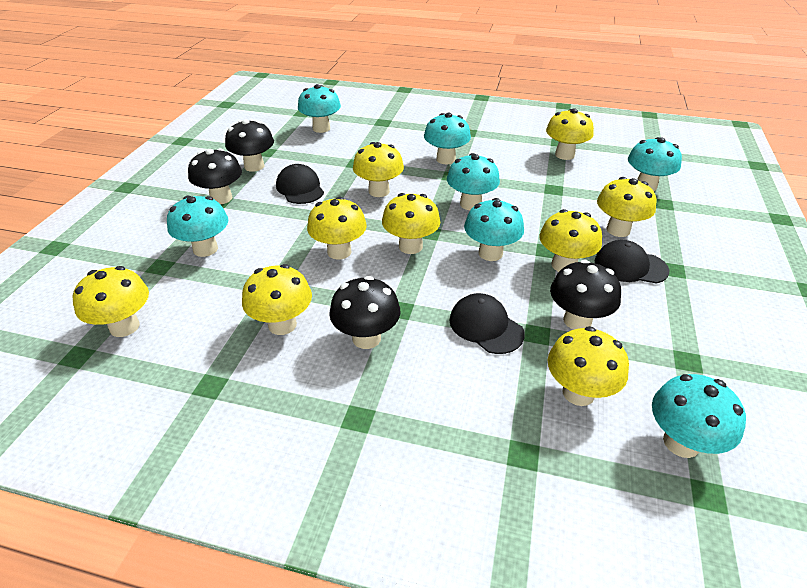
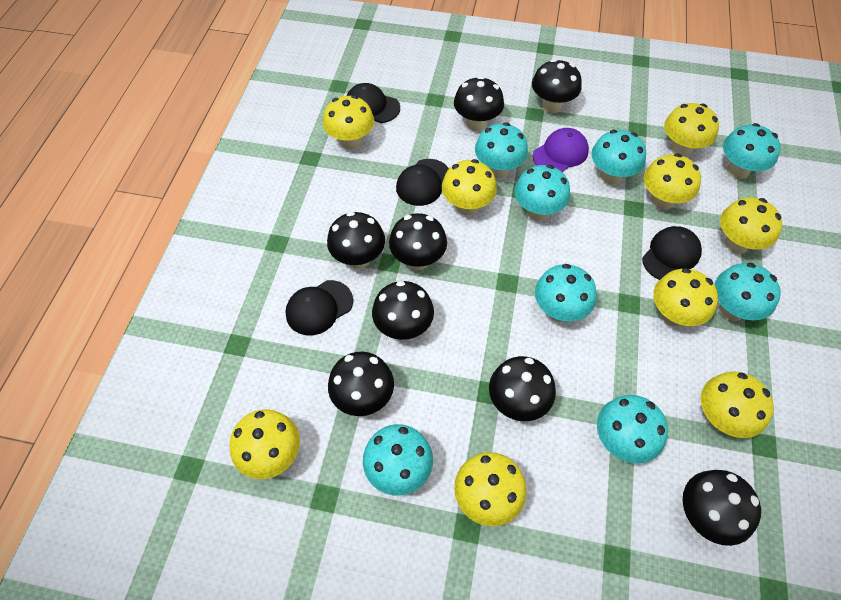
black cap: [276,164,324,204] [449,293,525,354] [595,240,670,284] = 3 -> [285,280,353,335] [346,83,400,123] [396,159,449,206] [642,226,702,280] = 4
black mushroom: [188,148,242,204] [225,119,274,172] [329,276,400,349] [550,260,621,330] = 4 -> [327,212,385,269] [328,352,394,416] [372,281,434,340] [389,213,447,270] [454,76,504,131] [489,356,556,421] [532,59,582,113] [683,470,761,546] = 8
purple cap: none = 0 -> [533,128,589,172] = 1
turquoise mushroom: [167,195,228,257] [298,84,341,133] [424,113,471,164] [447,153,500,210] [464,198,524,261] [628,137,682,191] [652,374,746,458] = 7 -> [363,424,433,496] [475,122,528,178] [514,165,570,221] [535,264,597,322] [591,130,646,185] [597,395,668,464] [715,263,781,321] [723,123,781,179] = 8

